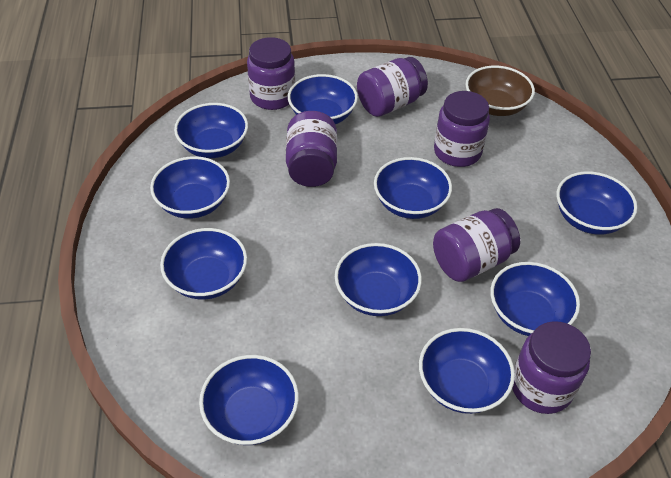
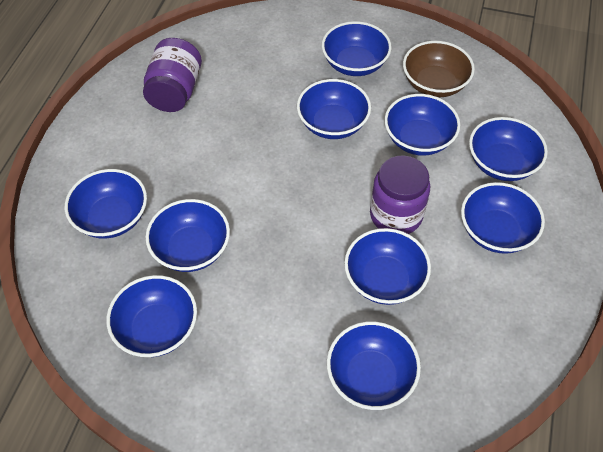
purple jar: [247,37,295,110] [286,111,337,187] [357,57,428,117] [433,208,520,282] [434,91,490,167] [512,321,591,414] = 6 -> [143,38,202,112] [370,155,430,234] = 2

